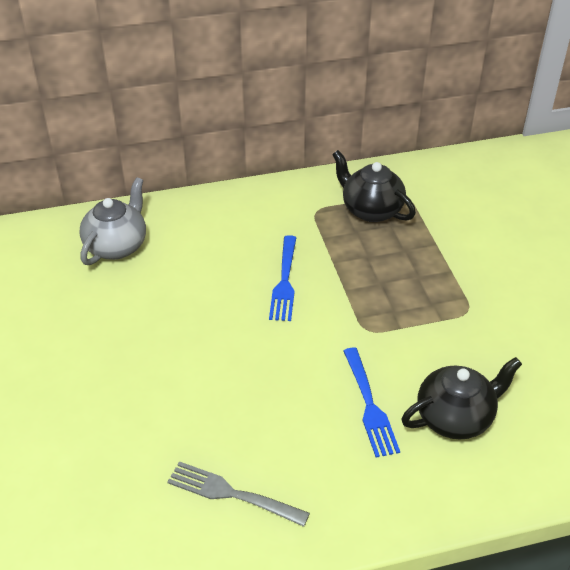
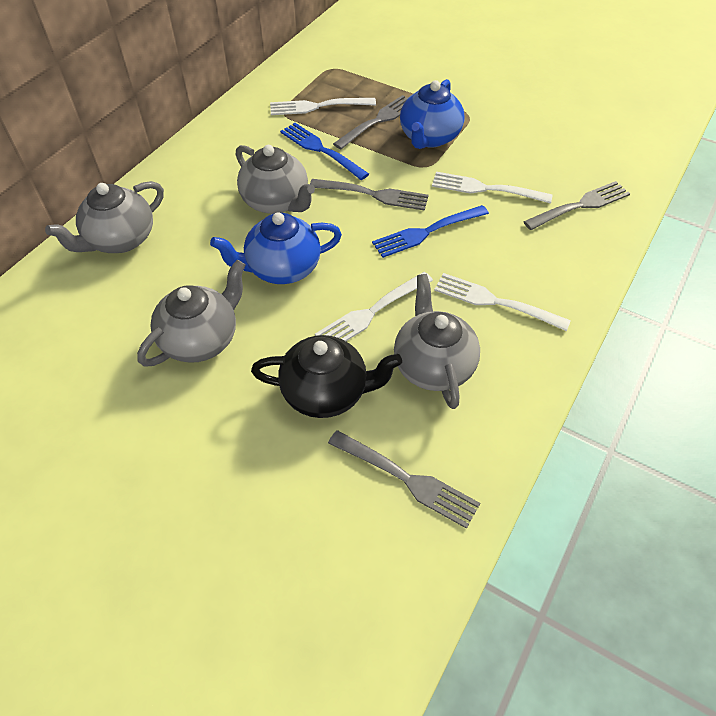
black teapot: [332,150,416,222] [401,357,522,440] = 2 -> [251,335,402,418] = 1
blue teapot: none = 0 -> [210,212,342,284] [400,79,465,149] = 2
grey fork: [167,461,310,527] = 1 -> [310,179,429,211] [328,430,480,529] [333,95,408,149] [523,181,630,230] = 4
grey teapot: [79,177,146,265] = 1 -> [45,181,164,253] [137,260,245,367] [236,145,315,214] [394,274,480,409] = 4
white fork: none = 0 -> [270,98,376,115] [315,272,433,341] [432,172,553,204] [434,273,571,331] = 4

